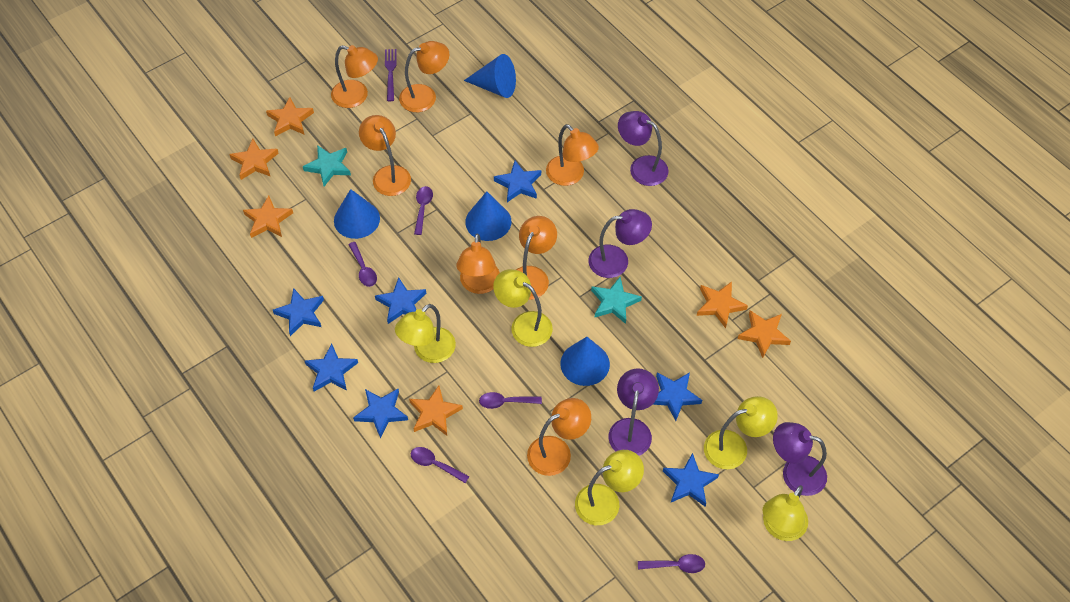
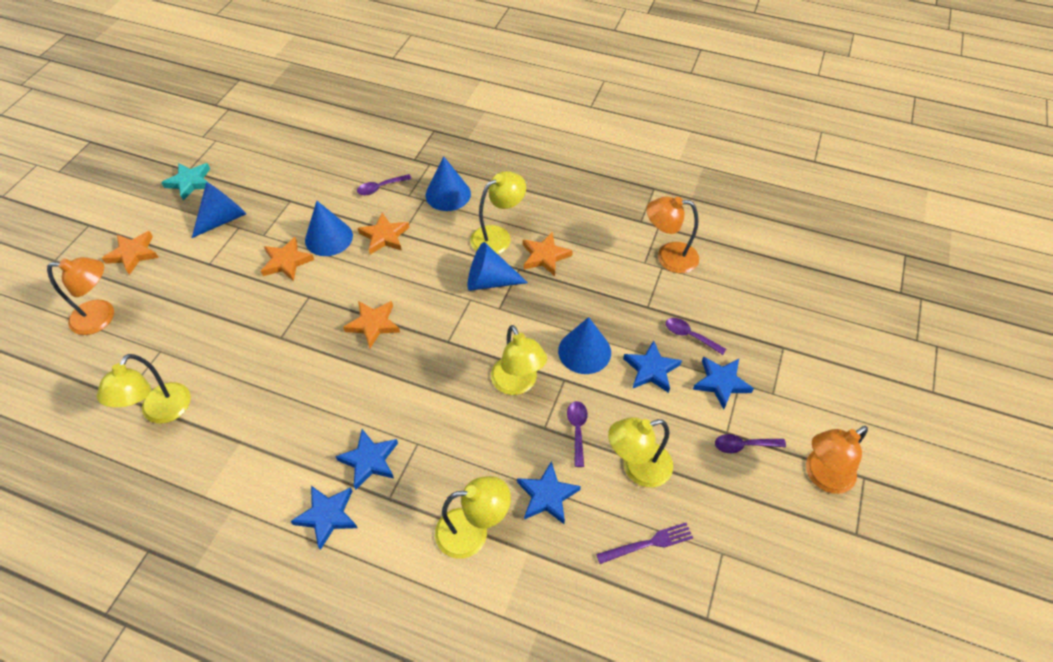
blue cone: [334,189,380,239] [464,54,516,98] [465,191,511,241] [560,337,610,386] = 4 -> [192,182,246,238] [305,201,353,256] [426,156,471,211] [467,242,528,291] [558,317,611,374] = 5
blue star: [273,288,324,336] [305,343,358,392] [353,389,408,439] [375,277,426,324] [494,160,541,202] [652,372,702,421] [663,453,719,507] = 7 -> [290,486,358,550] [335,429,398,490] [517,461,581,524] [623,340,682,393] [693,356,754,409] = 5
orange lamp: [331,45,378,108] [359,115,411,196] [399,41,449,112] [456,234,500,294] [516,216,557,300] [527,398,591,476] [546,124,599,186] = 7 -> [47,257,114,335] [647,196,699,273] [806,426,868,494] = 3
orange star: [229,139,279,180] [243,195,293,238] [266,97,314,137] [409,386,463,436] [697,281,748,328] [737,310,791,358] = 6 -> [102,231,159,275] [261,237,314,282] [343,301,400,348] [358,212,409,254] [523,232,573,276] = 5
purple lamp: [588,209,652,278] [608,368,659,456] [618,111,669,186] [773,422,827,496] = 4 -> none = 0
purple spoon: [348,242,377,287] [411,447,469,483] [414,186,433,235] [479,392,542,409] [638,554,705,573] = 5 -> [357,174,412,195] [567,401,588,467] [666,318,726,355] [715,434,786,453] = 4
turquoise star: [303,145,351,186] [591,277,642,324] = 2 -> [161,163,210,201] = 1

